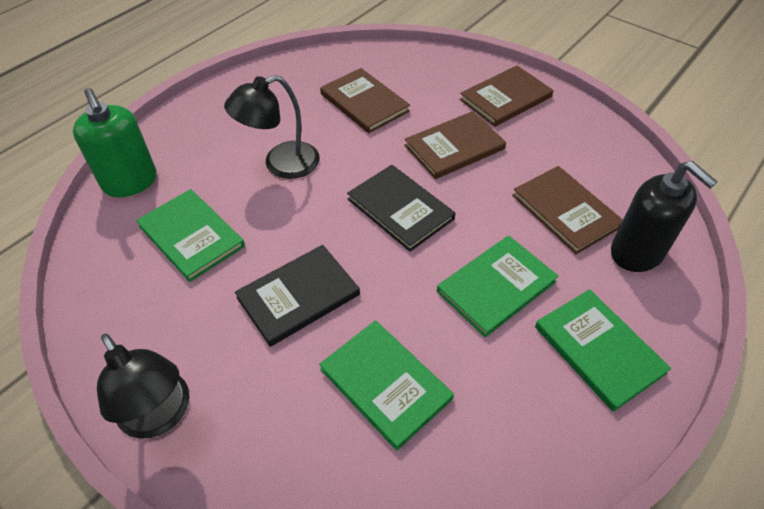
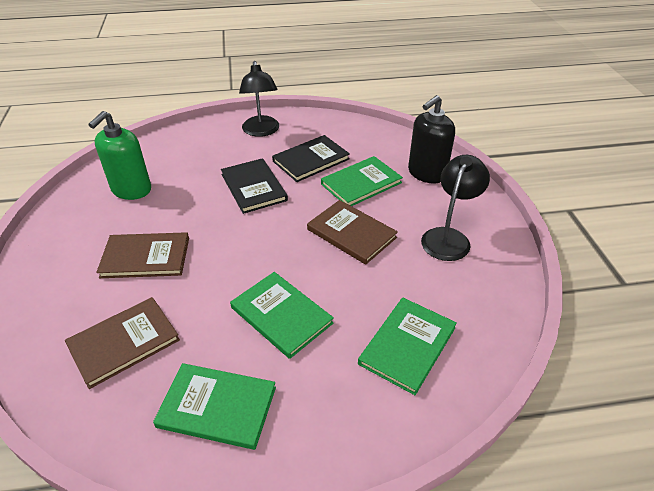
brown book: [320,68,410,133] [404,111,506,179] [460,66,554,127] [512,166,623,254] = 4 -> [65,297,180,389] [96,232,189,278] [307,200,398,265] = 3

